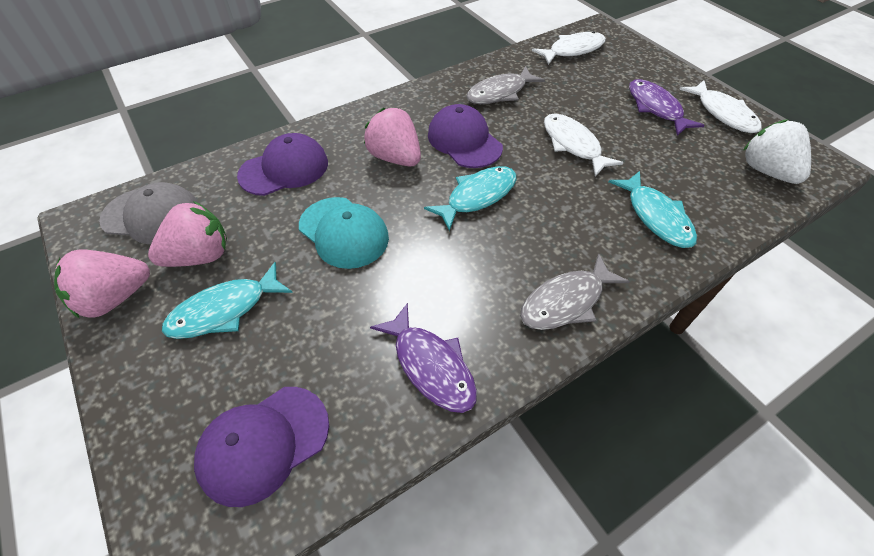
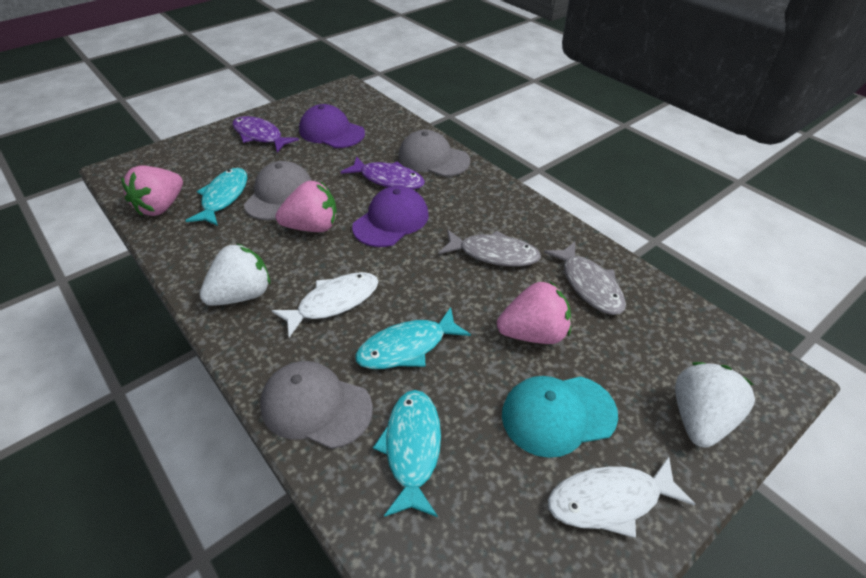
grey cap: [99,182,199,244] = 1 -> [244,161,312,220] [260,361,373,449] [398,130,470,177] = 3
purple cap: [194,387,329,507] [237,133,328,196] [428,104,503,168] = 3 -> [299,104,365,148] [352,186,429,247] = 2
white fish: [532,31,606,65] [544,114,623,177] [679,80,762,133] = 3 -> [271,272,378,337] [548,457,695,538] = 2
white strawberry: [743,120,811,184] = 1 -> [200,243,270,306] [675,362,755,448] = 2

